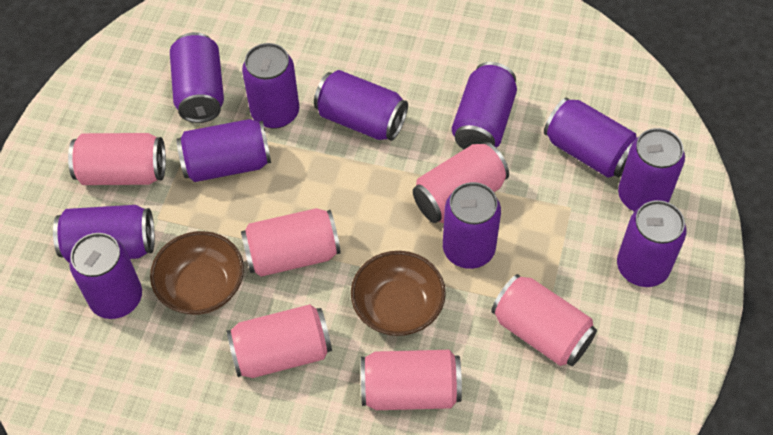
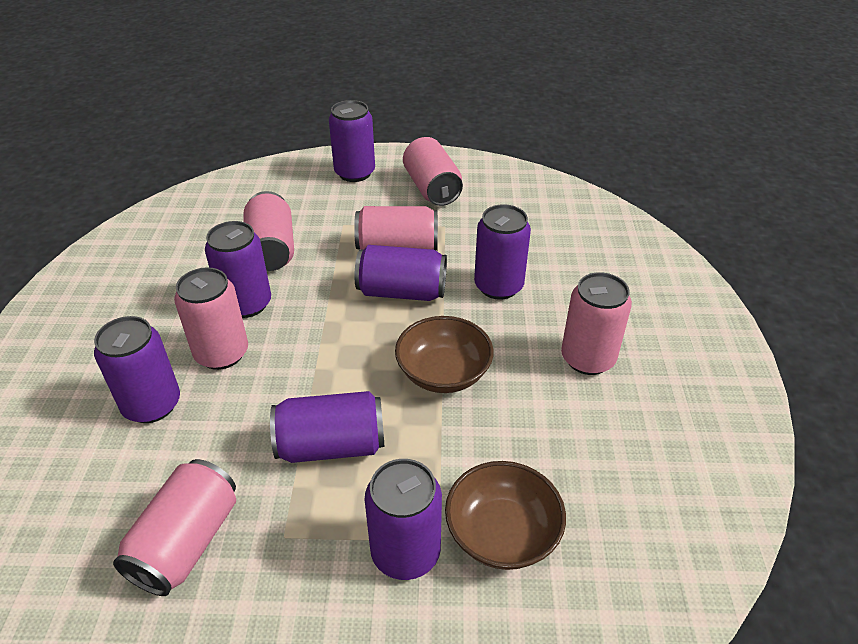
purple can: [53,205,155,263] [69,233,142,319] [170,32,224,123] [176,119,271,182] [242,43,299,129] [314,70,408,141] [443,182,501,269] [452,62,517,149] [544,98,637,178] [617,200,686,287] [618,128,685,212] = 11 -> [94,316,180,423] [205,221,271,318] [270,391,384,463] [329,100,375,182] [354,245,447,301] [365,459,442,580] [474,204,531,300] = 7

